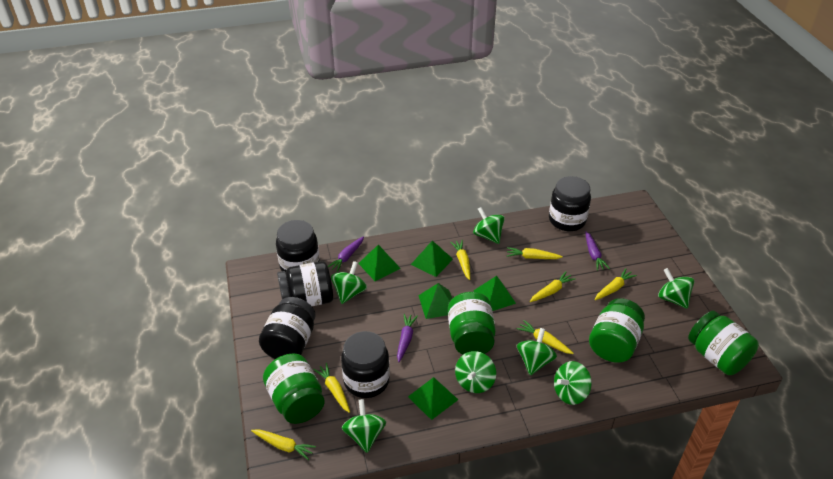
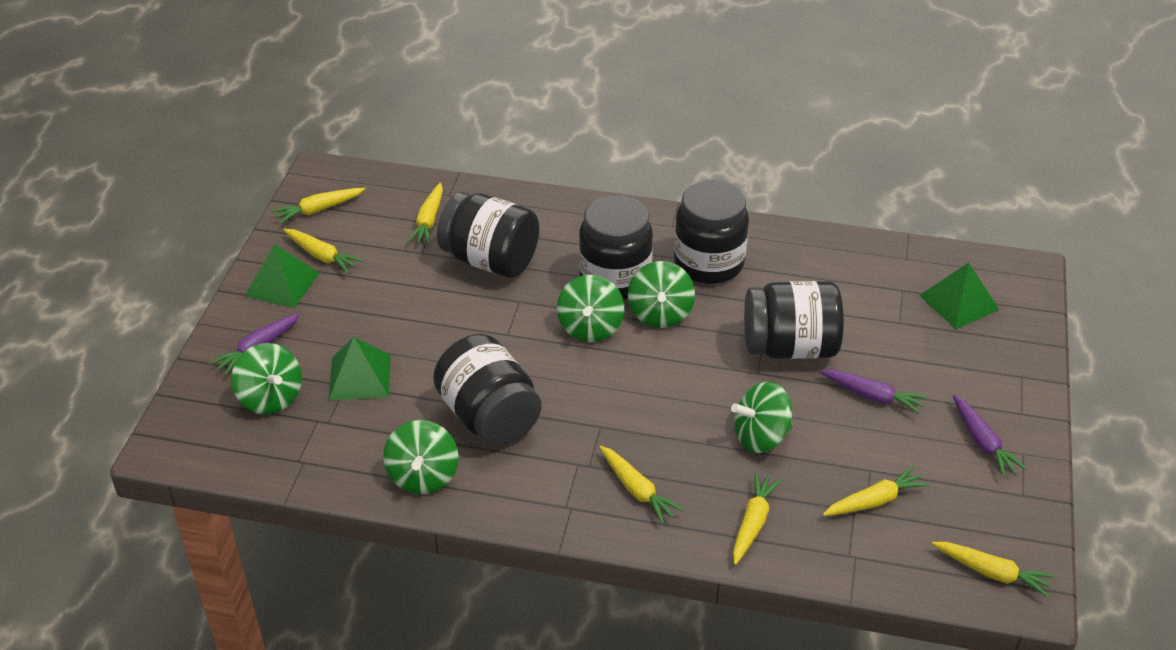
green jar: [263,354,325,424] [448,292,496,355] [589,298,645,363] [688,311,759,375] = 4 -> none = 0
green pyramid: [358,245,401,281] [408,377,458,420] [411,240,453,277] [418,283,452,319] [473,276,516,311] = 5 -> [245,244,319,308] [329,337,391,400] [919,263,999,329] = 3
green spinning top: [331,261,367,304] [342,399,386,453] [455,351,496,393] [473,207,505,244] [517,328,557,375] [554,361,592,405] [658,268,694,309] = 7 -> [231,343,302,414] [383,420,459,494] [557,275,624,342] [628,261,695,328] [731,382,793,453] = 5

